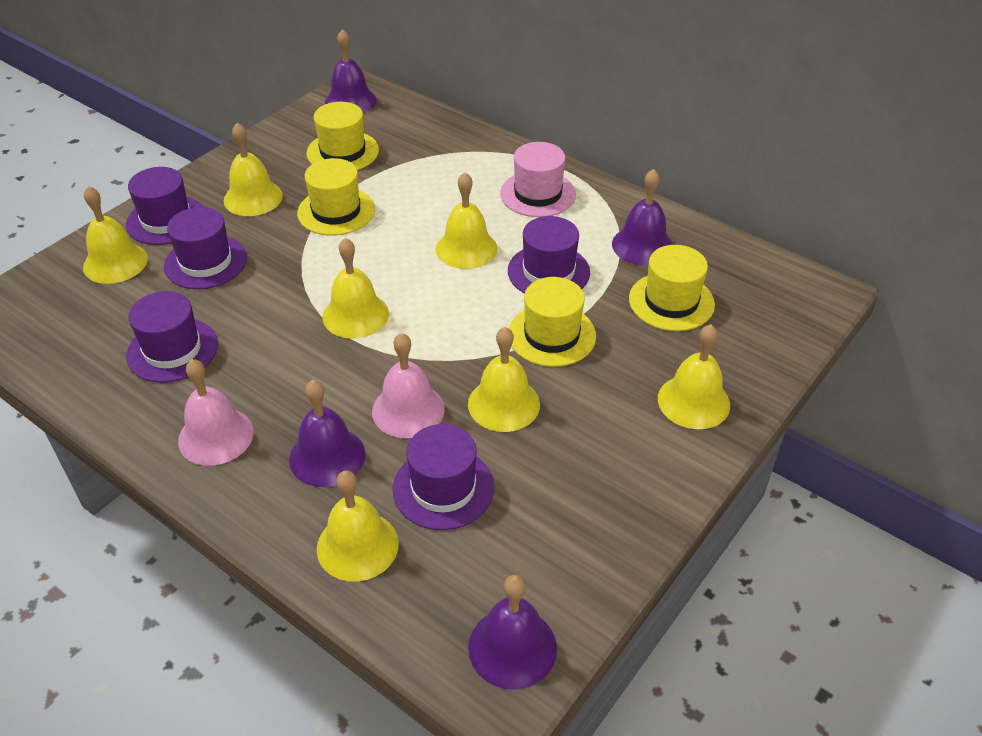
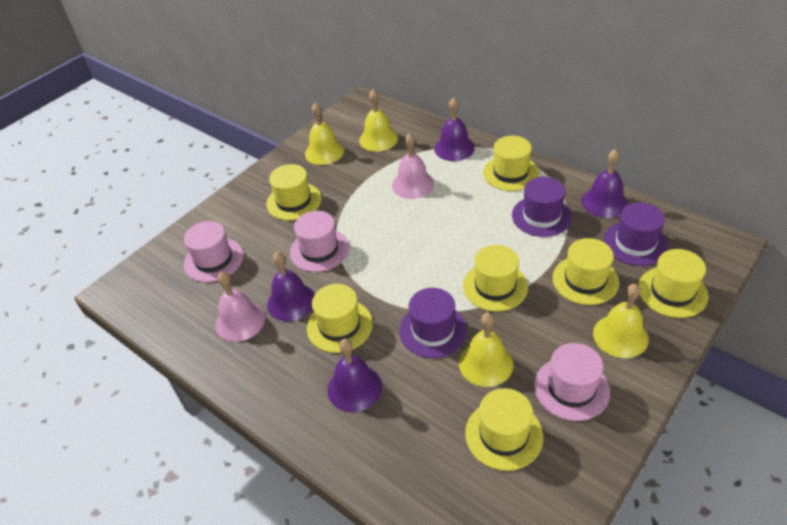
pink hat: [500,142,576,217] = 1 -> [184,221,243,282] [290,211,349,272] [534,343,610,421] = 3
purple hat: [126,167,203,245] [126,291,218,383] [164,207,247,289] [393,424,494,530] [508,216,590,294] = 5 -> [399,288,467,358] [512,177,572,237] [603,202,669,266] = 3
yellow bell: [83,186,148,284] [224,123,283,216] [317,471,399,582] [323,238,389,339] [436,172,497,269] [468,327,540,432] [658,324,730,429] = 7 -> [305,102,344,165] [359,89,398,152] [459,313,513,387] [593,284,649,358] = 4
yellow hat: [297,158,375,236] [306,102,379,170] [509,277,596,367] [629,245,715,331] = 4 -> [266,164,322,220] [307,284,373,353] [463,245,528,311] [465,388,543,471] [483,136,539,191] [552,238,619,305] [638,249,709,318] = 7

